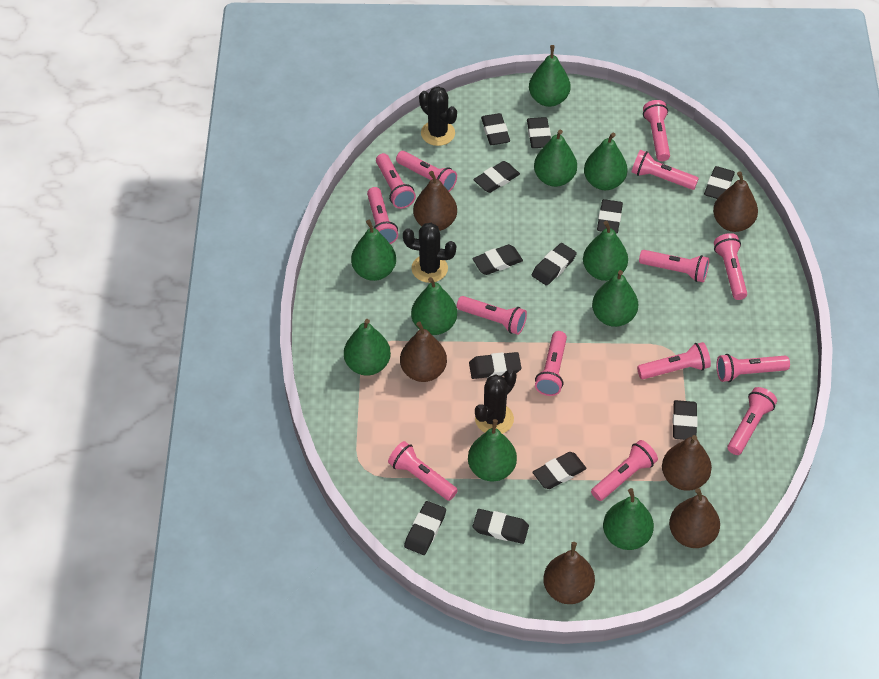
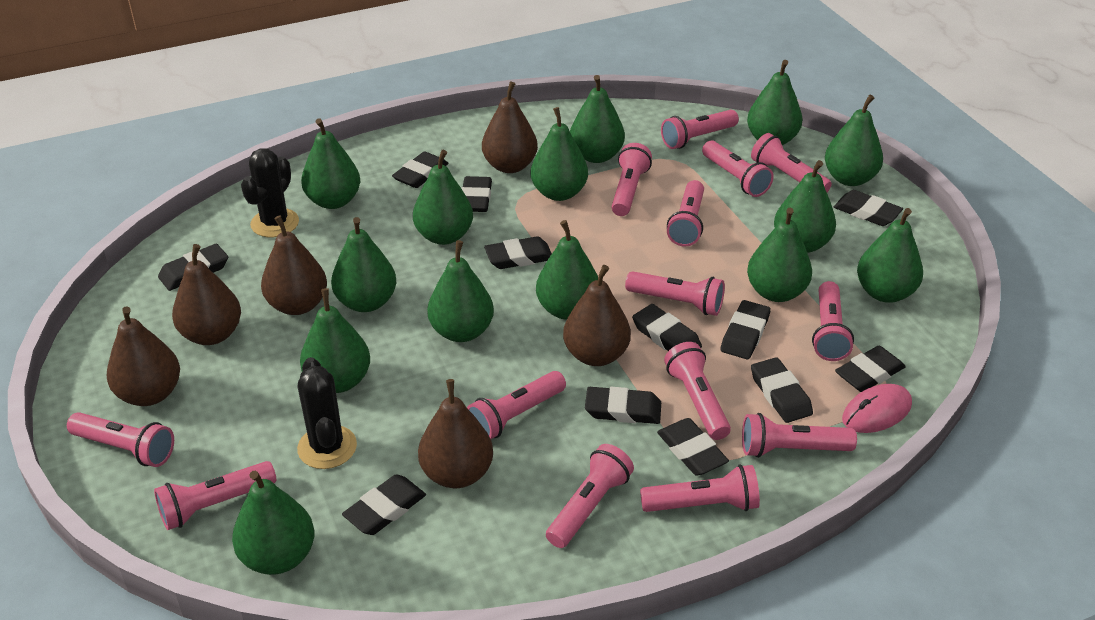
black cactus: [403,223,456,283] [419,86,457,146] [475,369,516,434] = 3 -> [241,148,299,237] [297,357,357,469] = 2
green pear: [344,319,391,376] [351,220,396,281] [411,277,457,335] [468,419,517,481] [529,45,571,107] [534,129,577,187] [583,221,628,281] [584,133,628,190] [592,270,638,327] [603,488,654,550] = 10 -> [232,471,314,575] [300,288,370,393] [301,118,360,209] [331,217,396,312] [413,150,473,245] [427,240,494,342] [531,107,588,201] [536,220,598,320] [570,75,625,163] [747,60,803,145] [747,207,812,302] [774,160,836,253] [825,95,883,186] [857,208,923,303] = 14
pink mouse: none = 0 -> [842,384,912,433] = 1

